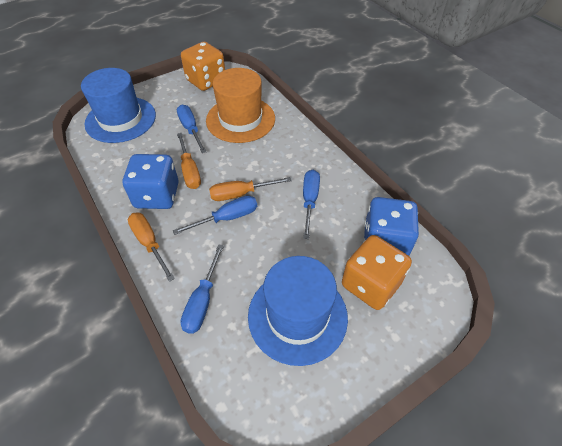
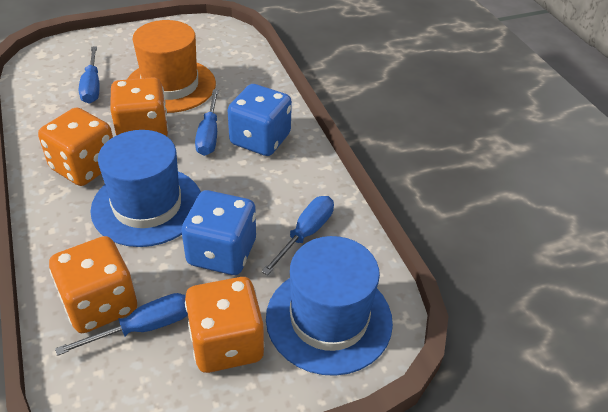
orange dice: [181,42,225,91] [342,235,412,310] = 2 -> [38,107,113,186] [49,236,137,333] [110,77,168,136] [185,277,265,373] = 4
orange screwdriver: [128,212,175,282] [177,133,201,189] [209,177,292,201] = 3 -> none = 0

